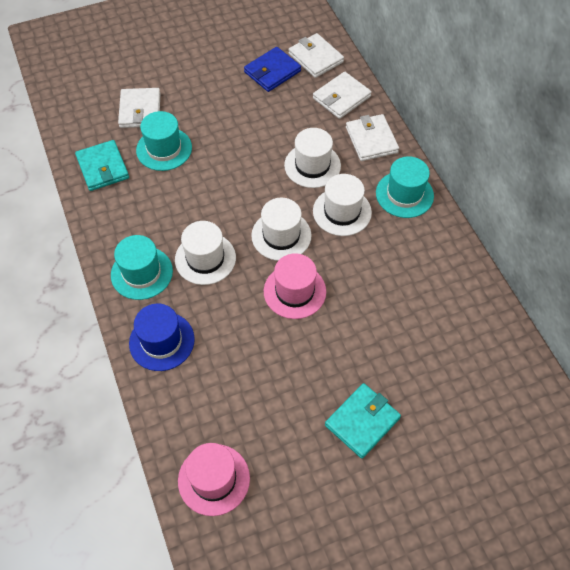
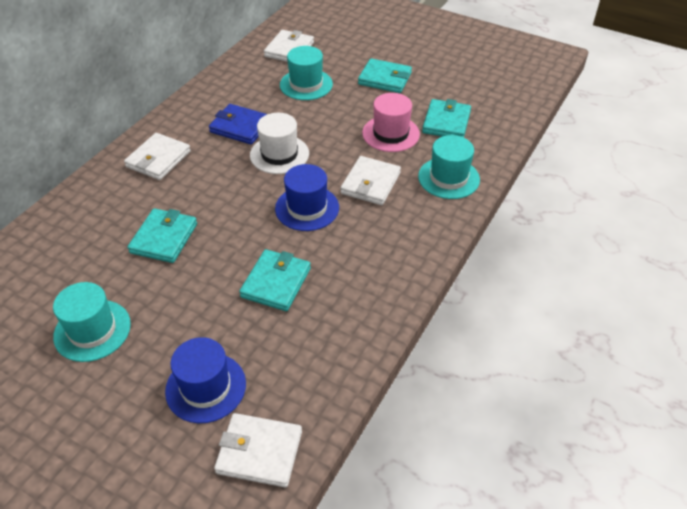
blue hat: [129,304,195,371] = 1 -> [165,337,246,423] [275,164,339,231] = 2
pink hat: [178,443,250,516] [264,253,326,319] = 2 -> [362,93,420,152] = 1
turquoise wallet: [75,140,129,191] [325,383,401,459] = 2 -> [128,208,197,263] [239,249,311,311] [358,58,412,93] [422,99,471,138] = 4
white hat: [175,221,236,285] [251,198,312,261] [284,128,341,188] [313,174,372,236] = 4 -> [250,113,309,174] = 1

